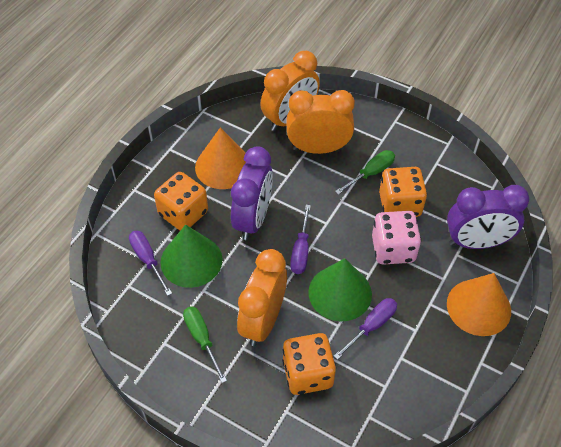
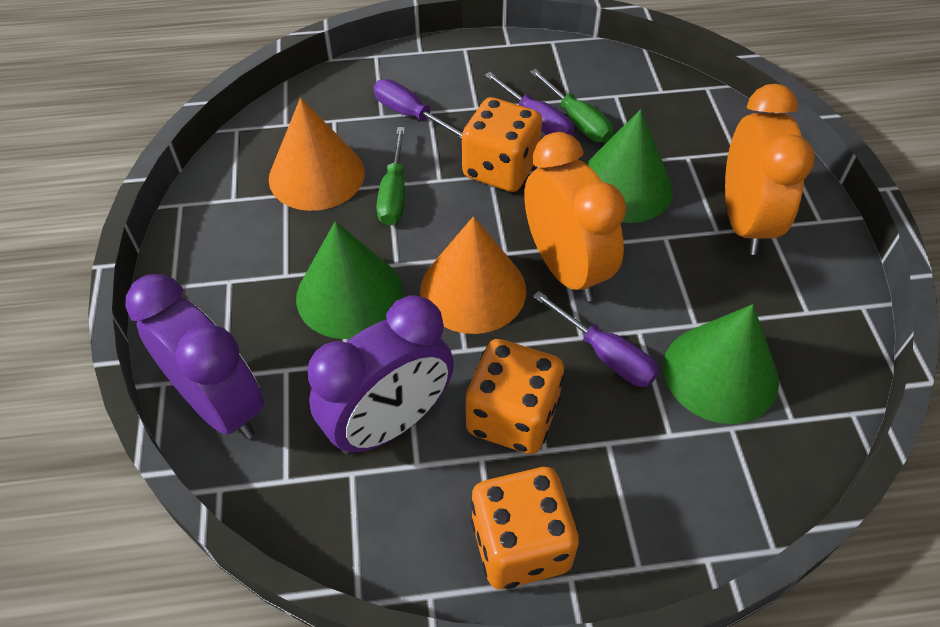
green cone: [160,225,222,288] [308,258,372,321] = 2 -> [296,221,403,339] [586,109,673,223] [663,304,779,424] = 3
orange clock: [237,249,287,346] [260,51,320,131] [286,90,355,154] = 3 -> [524,132,626,302] [725,84,815,255] = 2
pink dice: [372,211,421,265] = 1 -> none = 0

